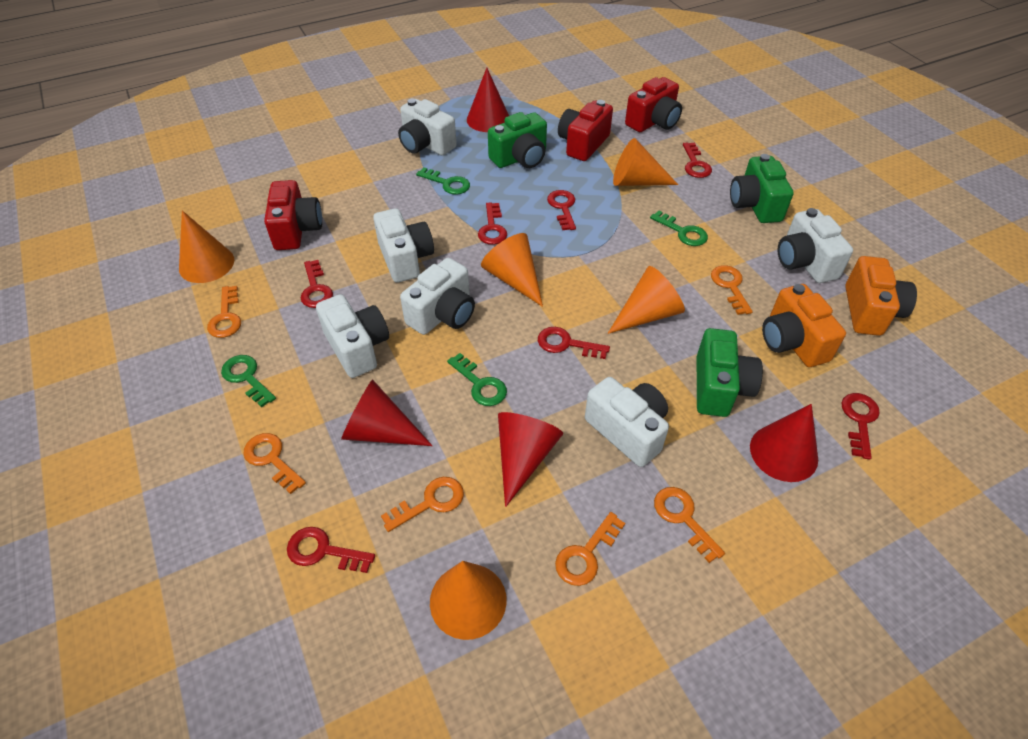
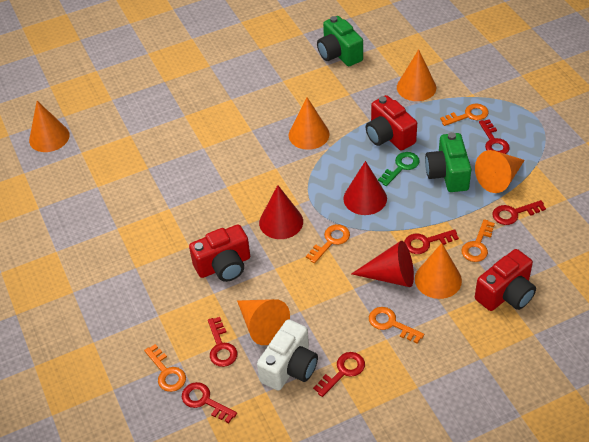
green camera: [488,112,547,168] [697,328,763,417] [730,154,794,223] = 3 -> [317,16,363,66] [425,132,471,192] = 2
green key: [221,355,276,408] [416,167,470,195] [447,353,507,406] [650,210,708,246] = 4 -> [378,152,420,186] = 1
orange camera: [762,284,846,367] [845,256,917,336] = 2 -> none = 0
orange cone: [179,211,234,283] [430,561,507,640] [481,233,543,307] [608,266,685,334] [613,138,678,186] = 5 -> [29,101,70,152] [237,299,290,345] [289,97,330,150] [397,49,436,101] [415,243,462,299] [475,150,525,193] = 6
orange key: [207,286,241,338] [243,433,306,494] [381,477,464,532] [555,512,625,586] [654,487,725,563] [711,265,753,315] = 6 -> [144,344,186,392] [306,224,350,264] [369,307,424,344] [440,104,488,126] [461,219,495,262] = 5
red cone: [341,379,433,446] [467,68,509,132] [498,412,563,507] [750,404,818,482] = 4 -> [259,185,303,239] [343,161,387,215] [351,241,414,287] = 3
red key: [287,527,375,573] [301,260,333,308] [478,202,507,245] [538,327,610,359] [547,190,576,230] [683,143,712,178] [841,393,880,460] = 7 -> [182,382,237,423] [208,317,237,367] [313,352,365,397] [404,229,459,254] [479,119,510,154] [492,200,546,225] = 6
white camera: [316,294,389,378] [373,208,434,283] [398,99,457,155] [400,258,475,335] [585,377,669,467] [778,208,853,283] = 6 -> [257,319,318,391] = 1

